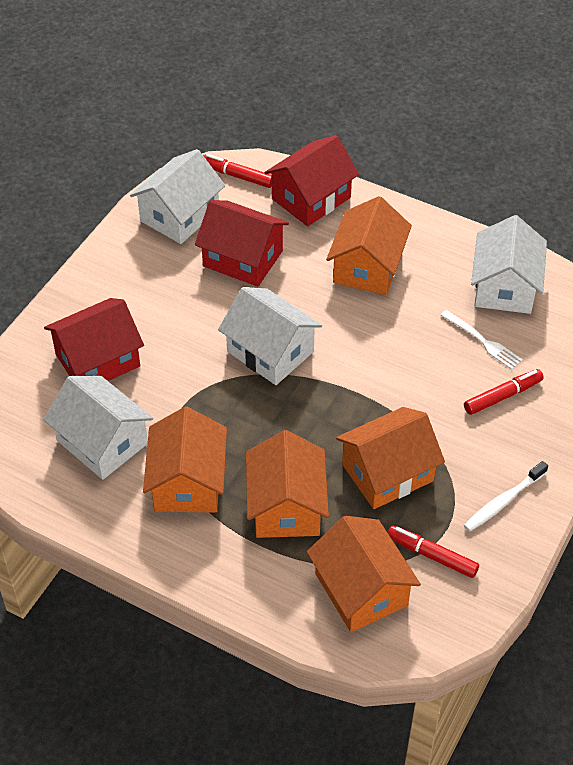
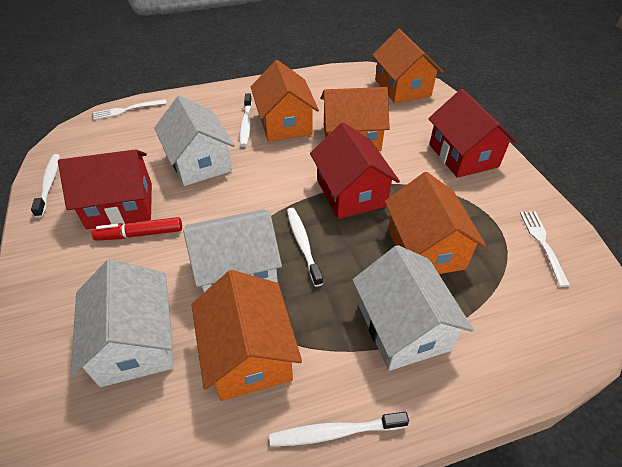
red marker: [203,154,272,188] [387,525,479,578] [464,369,544,415] = 3 -> [92,217,182,240] = 1
white fork: [441,310,523,370] = 1 -> [93,99,167,120] [520,211,570,287] = 2
white toothbrush: [464,461,548,532] = 1 -> [31,154,60,218] [240,93,252,147] [269,412,409,446] [287,208,323,287] = 4

